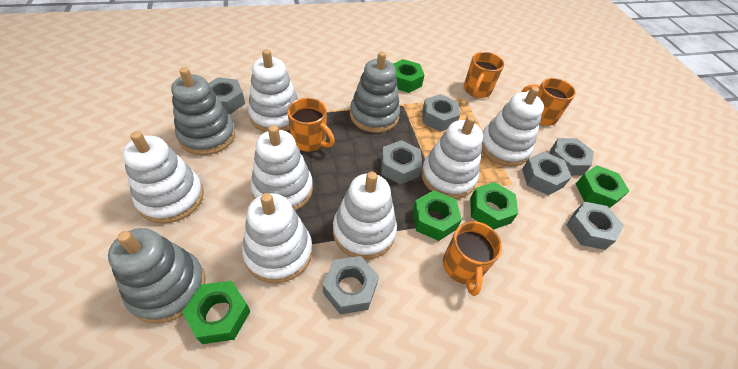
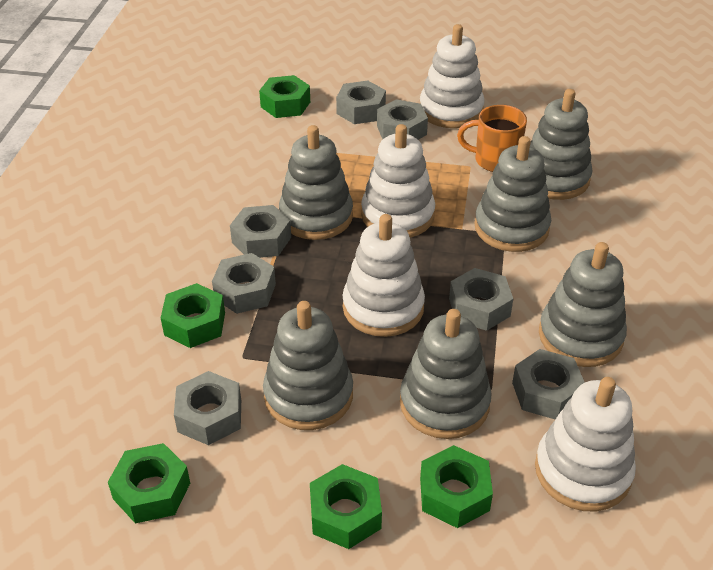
grey stacking toy: [108,228,206,324] [171,67,235,155] [350,51,400,133] = 3 -> [263,301,353,430] [279,125,353,240] [400,309,492,439] [475,136,551,252] [530,89,592,200] [539,242,627,367] = 6
orange mug: [287,98,335,152] [443,221,502,296] [464,52,504,98] [521,78,576,126] = 4 -> [457,105,527,172] = 1
white stacking toy: [122,131,204,224] [242,193,312,283] [248,49,298,132] [251,125,313,211] [333,172,397,260] [421,115,483,199] [482,86,544,167] = 7 -> [342,214,425,337] [361,124,435,238] [420,24,485,128] [535,377,636,512] = 4

